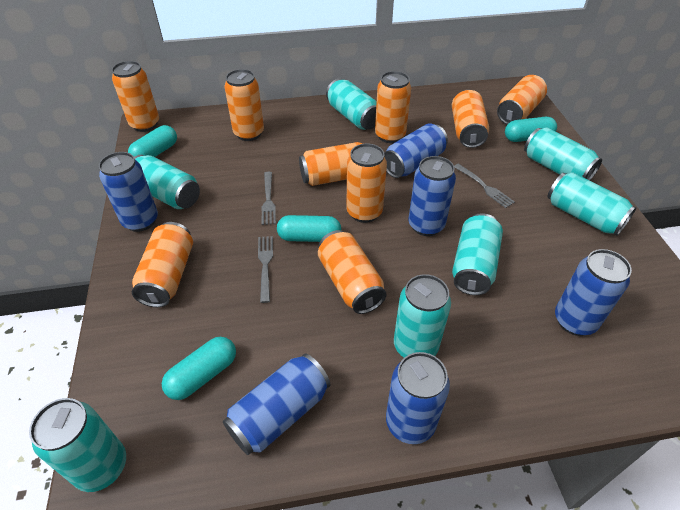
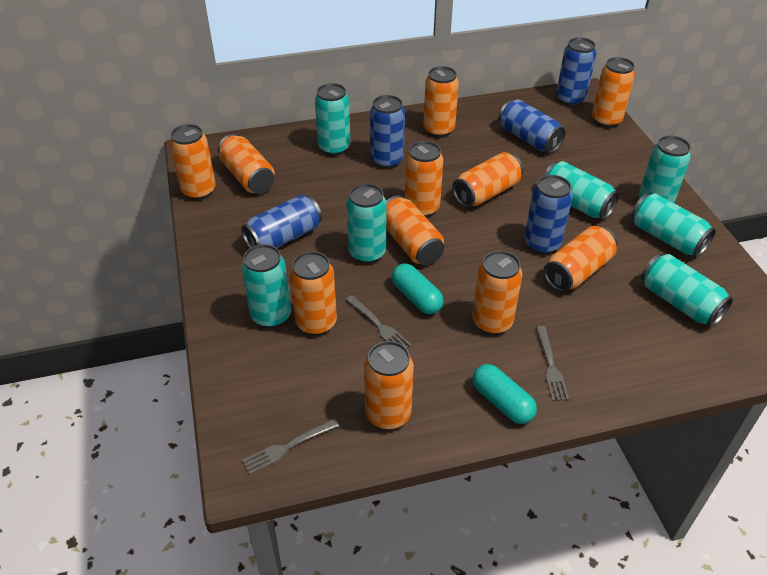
blue can: [99,152,158,232] [223,354,330,455] [384,123,448,178] [386,352,450,444] [408,156,456,236] [555,249,632,336] = 6 -> [241,195,322,248] [370,95,405,169] [499,99,565,153] [524,175,573,254] [556,37,596,106] = 5
orange can: [112,61,159,132] [132,222,193,307] [225,69,264,141] [299,142,368,186] [318,230,386,314] [346,144,387,223] [375,71,411,143] [452,90,489,148] [497,75,547,125] = 9 -> [170,124,216,200] [218,134,275,194] [290,251,337,336] [364,341,414,430] [386,196,444,265] [405,141,443,218] [423,66,459,138] [452,152,523,208] [472,251,522,335] [543,226,617,292] [592,57,635,128] = 11
turquoise capsule: [128,125,177,157] [162,337,236,400] [277,215,341,242] [505,117,557,142] = 4 -> [392,263,444,314] [473,364,537,424] = 2

